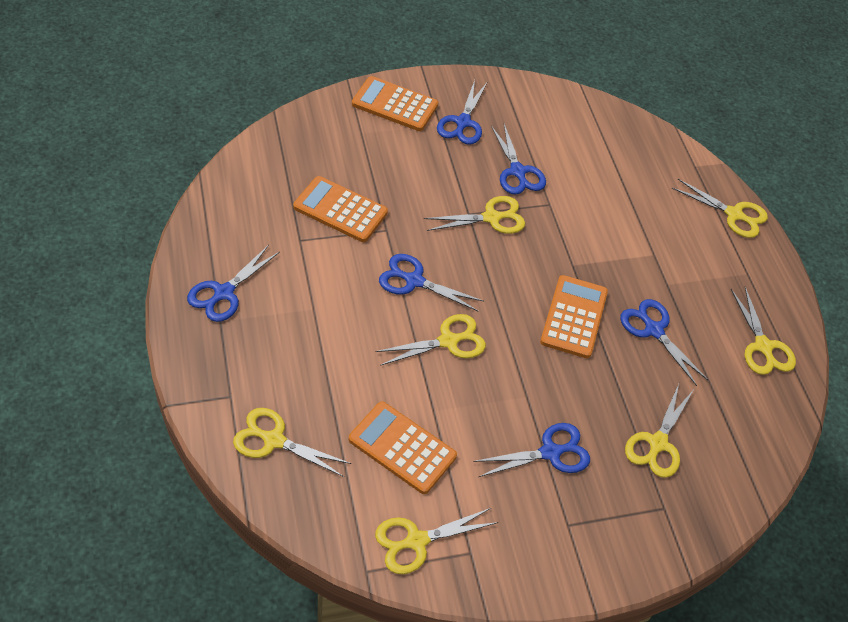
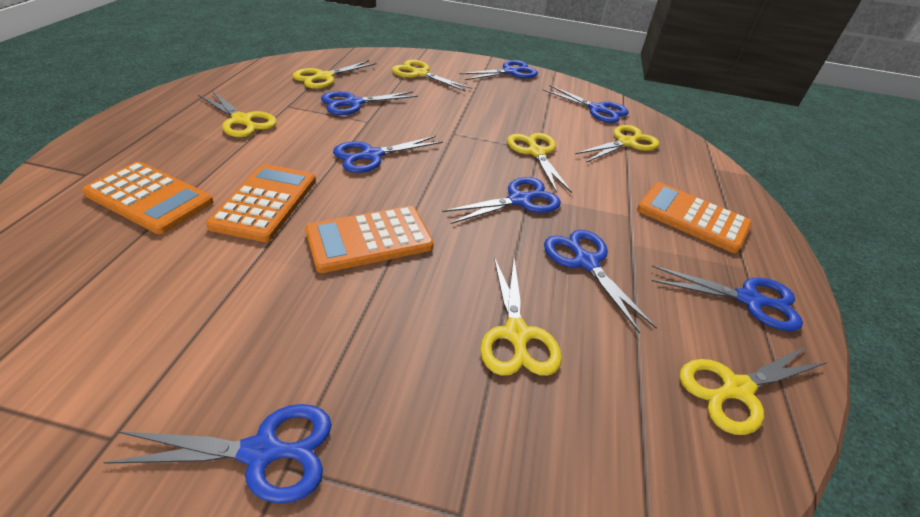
blue scissors: [187,245,280,322] [379,254,483,312] [437,80,487,144] [473,423,590,477] [491,124,546,195] [620,299,708,386] = 6 -> [103,404,332,504] [321,91,418,115] [333,136,443,173] [442,177,561,224] [459,60,538,80] [543,85,628,123] [544,230,657,333] [651,265,803,331] = 8

